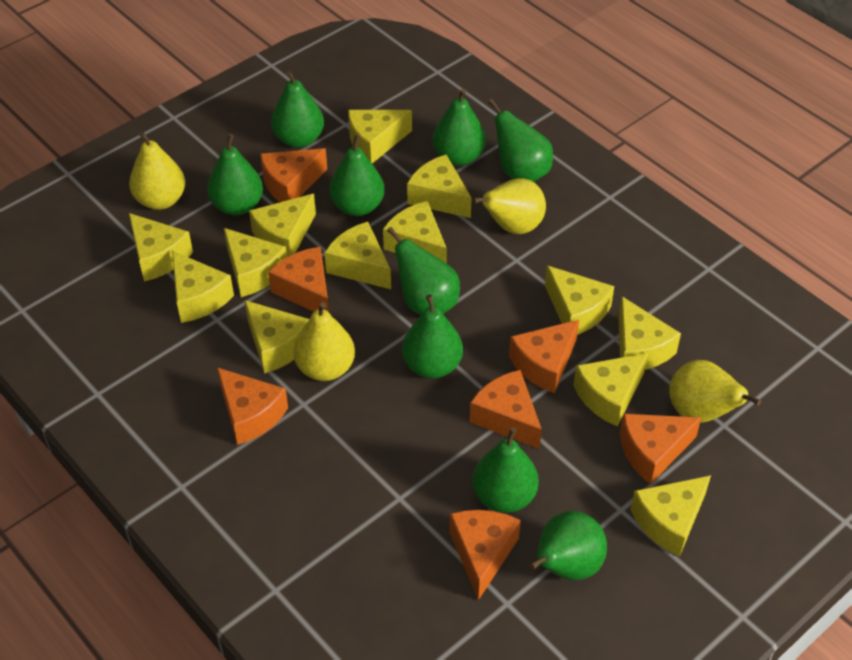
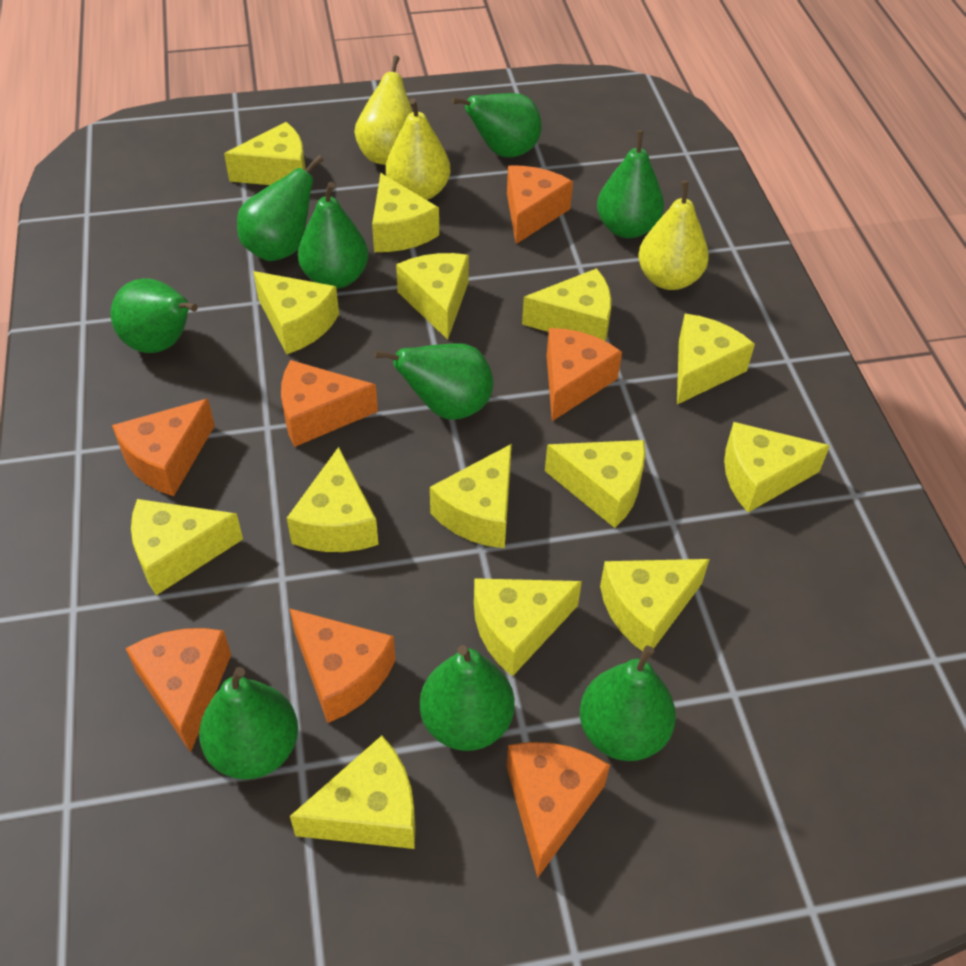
yellow cheese: [129,213,193,282] [172,251,234,323] [224,228,287,297] [244,300,309,373] [249,194,316,257] [325,222,391,289] [348,110,412,163] [383,201,447,264] [407,155,471,218] [545,266,614,335] [574,353,648,426] [618,296,681,370] [630,475,711,557] = 13 -> [131,499,243,595] [224,122,306,185] [253,271,339,354] [287,447,379,552] [290,736,416,849] [372,173,439,252] [396,253,469,340] [430,444,512,548] [474,578,582,677] [522,268,612,341] [545,440,646,528] [600,559,710,651] [677,314,755,404] [724,422,830,512] = 14
yellow pear: [129,132,185,210] [293,302,355,381] [472,178,546,234] [669,360,761,423] = 4 -> [354,55,412,165] [386,98,451,200] [638,181,709,290] = 3

